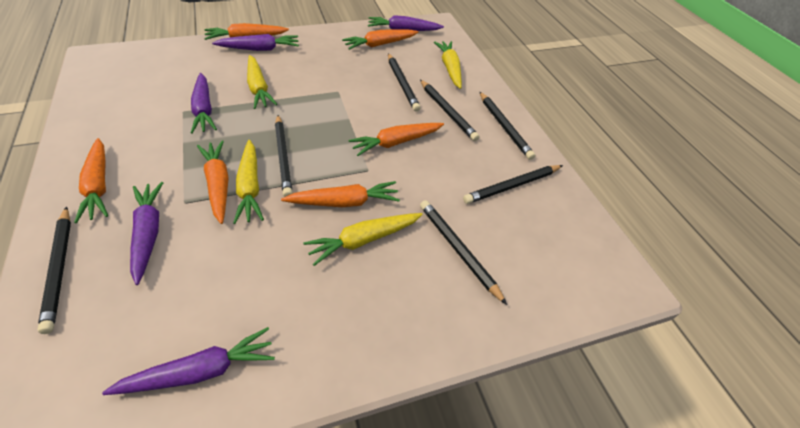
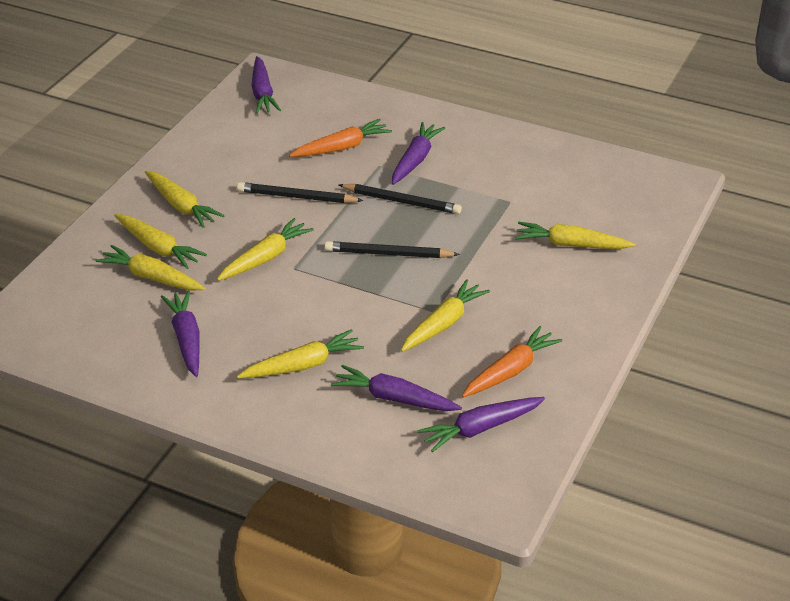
black pencil: [37,206,71,334] [275,115,293,197] [388,53,421,112] [420,80,479,141] [420,200,507,305] [463,165,563,204] [480,92,535,160] = 7 -> [237,182,364,203] [324,241,460,258] [339,184,462,214] = 3
orange carrot: [74,138,108,223] [197,140,229,224] [204,23,289,40] [281,181,400,207] [342,29,418,50] [348,123,444,156] = 6 -> [289,119,392,157] [462,326,562,398] = 2
yellow carrot: [233,140,264,224] [247,55,277,109] [303,213,422,266] [434,41,462,89] = 4 -> [95,245,205,291] [114,214,207,269] [145,171,225,228] [217,218,314,281] [237,329,364,378] [401,279,490,352] [515,222,635,249] = 7

